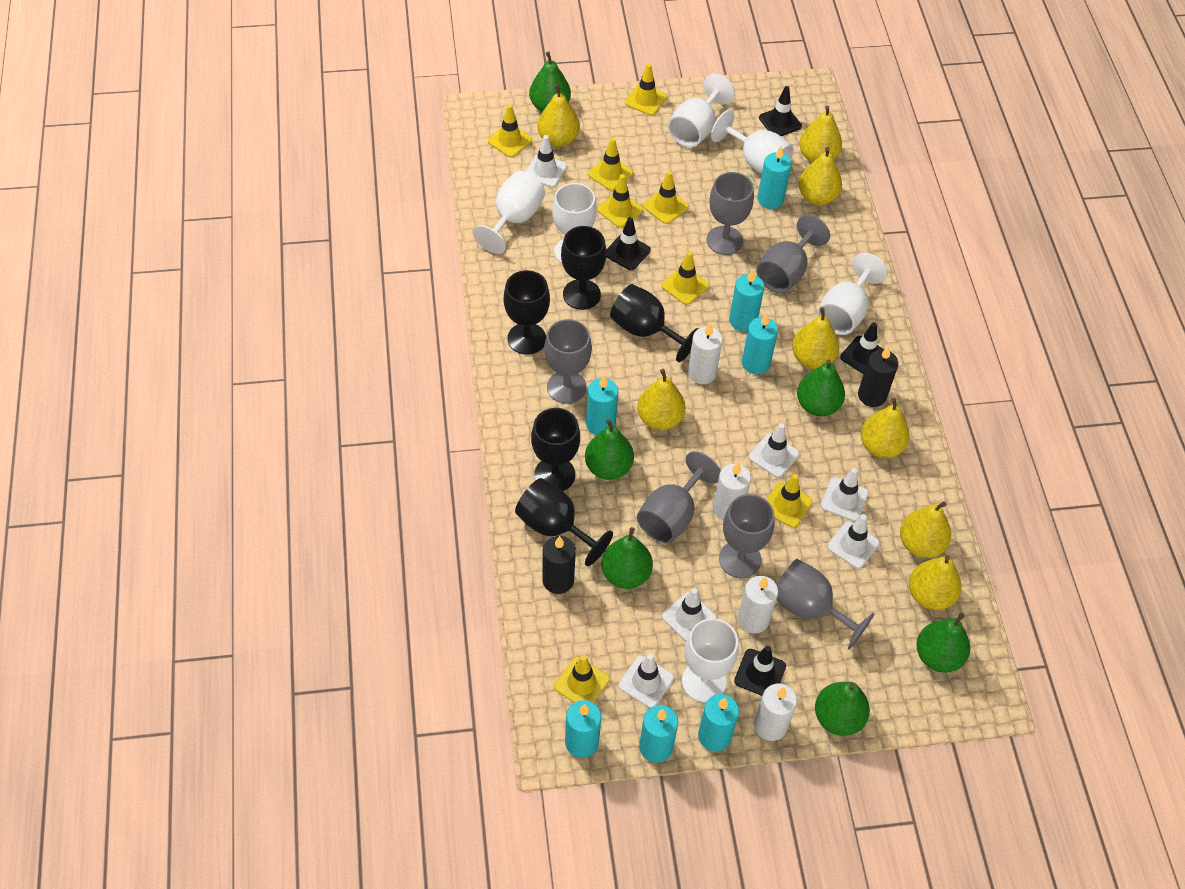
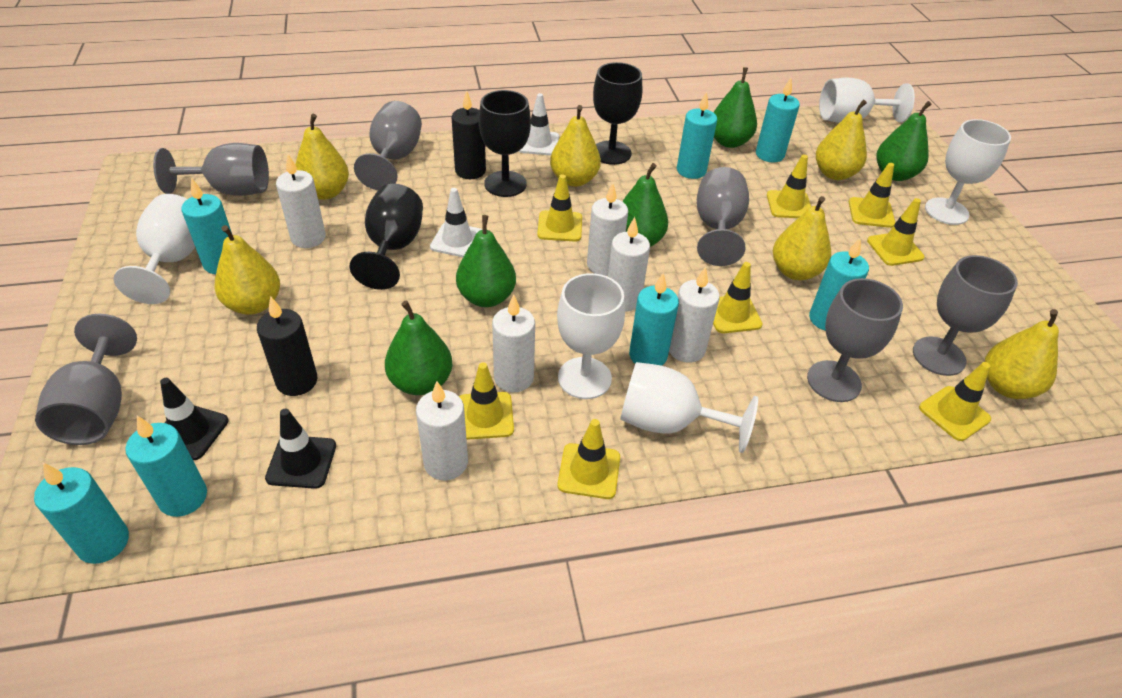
black goblet: [504,270,550,355] [515,478,613,567] [531,408,580,491] [561,226,606,310] [610,284,699,362] = 5 -> [349,184,423,290] [479,90,531,197] [593,62,642,165] = 3
black traffic cone: [606,217,651,270] [734,645,786,696] [759,86,802,136] [840,323,885,374] = 4 -> [160,378,229,460] [265,409,336,489] = 2
green pear: [529,51,571,112] [585,419,634,480] [601,527,653,589] [797,359,845,416] [815,682,870,736] [916,613,970,673] = 6 -> [385,300,453,395] [456,215,516,307] [622,163,668,247] [713,67,757,148] [876,101,931,181] = 5
white candle: [688,323,723,384] [713,462,751,520] [738,576,778,633] [754,684,797,741] = 4 -> [276,154,326,248] [416,381,468,481] [492,294,535,392] [587,183,628,276] [608,217,650,312] [669,266,720,363] = 6
white goblet: [473,171,545,254] [552,183,597,263] [668,74,735,147] [682,618,739,702] [711,110,794,174] [817,253,888,335] = 6 -> [114,194,195,304] [557,273,625,399] [620,362,758,453] [819,78,915,123] [925,119,1011,225] = 5
white traffic cone: [525,135,567,187] [619,654,674,708] [662,588,717,641] [749,423,799,477] [821,468,868,521] [827,514,880,569] = 6 -> [430,188,482,257] [519,93,559,155] = 2
yellow pear: [537,84,580,147] [637,369,685,430] [792,307,839,369] [799,106,842,162] [799,147,842,205] [861,398,910,458] [900,502,951,558] [909,555,961,610] = 8 -> [214,225,280,315] [295,114,349,200] [550,105,601,187] [773,196,831,280] [816,100,867,180] [985,309,1059,399] = 6

